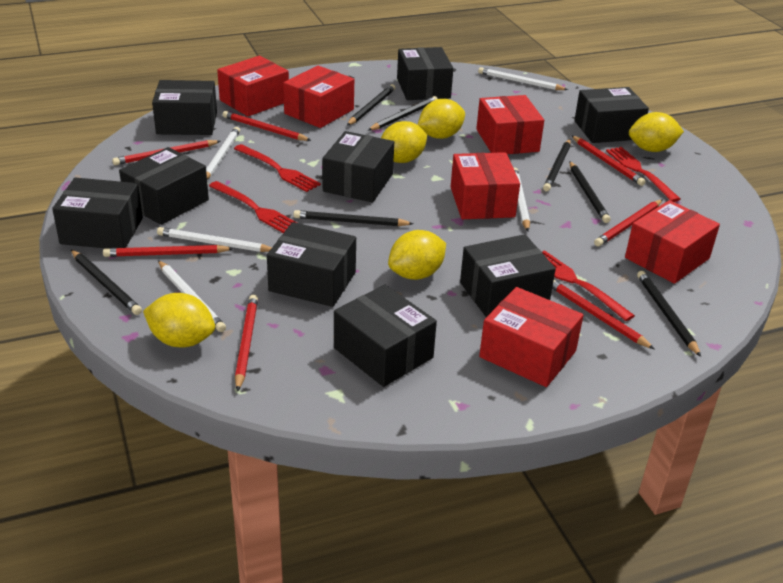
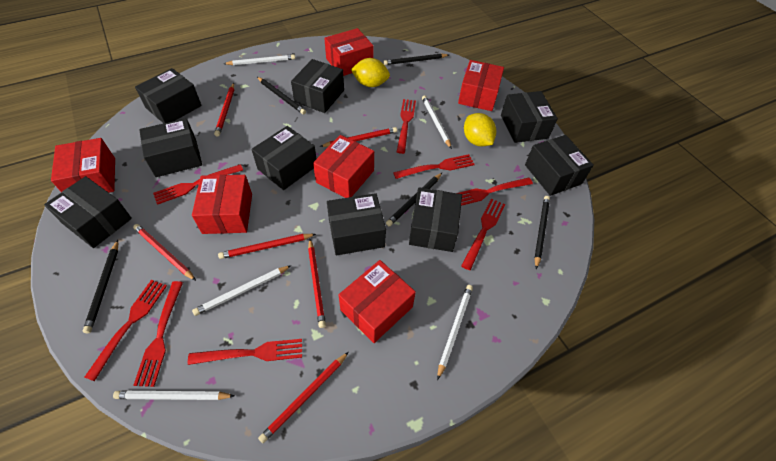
black pencil: [71,250,142,315] [293,210,414,226] [347,84,396,126] [368,96,438,131] [543,139,570,191] [570,162,611,223] [637,271,701,357] = 7 -> [83,240,118,333] [257,77,306,114] [383,54,449,65] [386,173,442,226] [534,196,550,269] = 5
red fork: [209,181,297,233] [234,144,321,192] [542,250,635,321] [606,147,681,202] = 4 -> [85,280,167,381] [133,281,183,387] [153,164,243,205] [188,339,302,365] [393,154,475,179] [397,99,416,154] [457,178,533,206] [461,199,505,270] = 8
red pencil: [103,245,234,257] [112,140,220,165] [223,111,311,141] [235,295,258,392] [552,280,654,349] [571,135,646,186] [594,200,662,247] = 7 -> [133,224,196,281] [214,83,234,137] [218,234,316,259] [258,352,349,443] [308,239,326,328] [320,127,397,147] = 6
yellow lemon: [143,293,215,347] [381,121,427,163] [388,230,446,280] [418,99,465,139] [629,112,684,152] = 5 -> [351,58,390,87] [464,113,496,146] = 2

